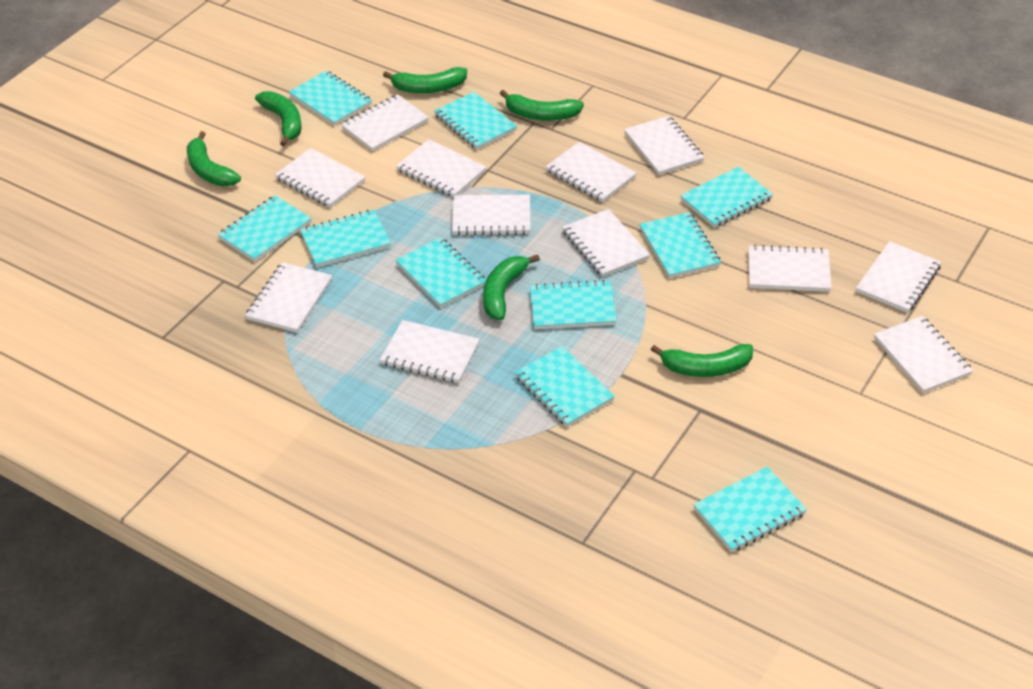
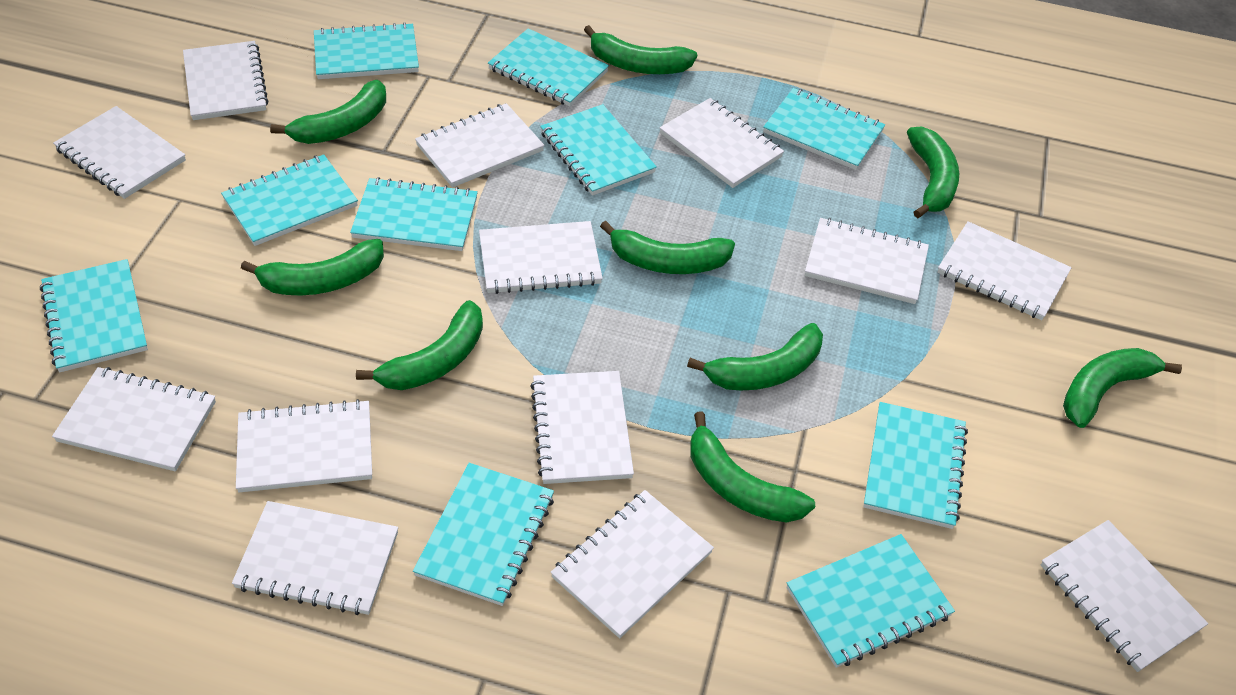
green banana: [187,131,241,186] [255,91,302,147] [383,67,467,93] [483,254,540,320] [500,90,584,121] [651,344,753,377] = 6 -> [241,239,384,295] [270,80,386,144] [356,300,483,390] [584,25,697,74] [600,221,735,274] [687,323,823,390] [690,412,815,523] [907,126,959,218] [1063,348,1182,428] = 9
white notebook: [245,262,332,333] [275,148,365,208] [341,95,429,151] [380,320,480,383] [396,139,486,197] [452,195,530,236] [546,142,636,202] [562,209,650,277] [624,116,705,175] [748,245,832,292] [856,241,941,313] [874,316,973,393] = 12 -> [52,367,216,472] [53,106,186,199] [183,41,268,120] [232,501,398,615] [236,399,372,492] [415,103,545,188] [479,221,603,294] [530,371,634,484] [550,490,714,638] [660,98,784,188] [805,218,929,304] [937,221,1072,320] [1041,520,1208,672] = 13

